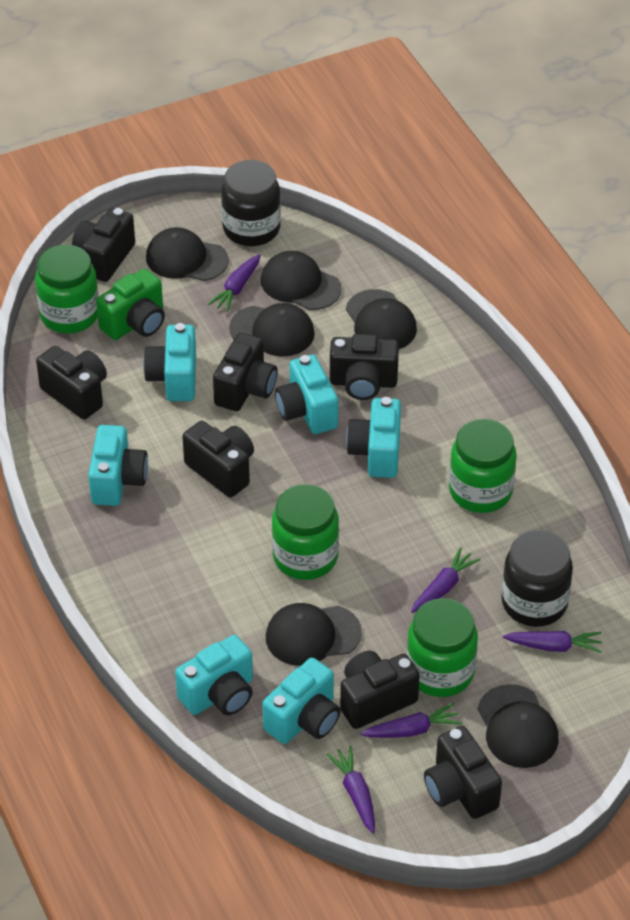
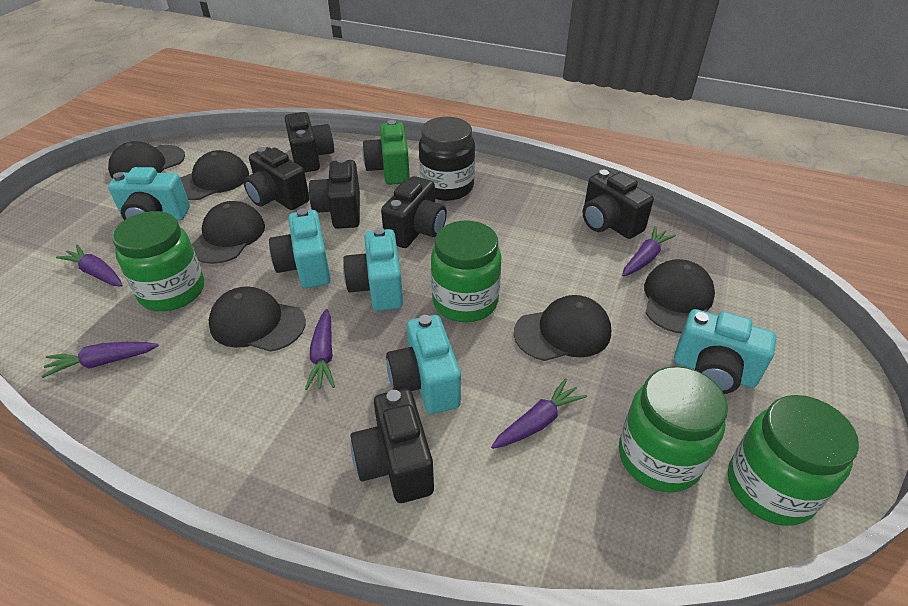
black camera: [36,346,107,419] [72,208,135,282] [182,421,254,497] [213,333,278,411] [330,334,399,400] [340,651,420,729] [424,726,502,819] = 7 -> [244,147,309,210] [285,112,334,172] [309,157,360,229] [350,388,434,503] [381,176,447,248] [583,170,654,239] = 6
black jar: [221,160,281,246] [501,530,573,627] = 2 -> [419,117,475,201] = 1
turquoise camera: [88,425,148,506] [143,323,196,401] [175,635,253,715] [262,658,340,744] [275,355,339,434] [346,397,401,478] = 6 -> [108,167,190,220] [269,208,331,288] [343,227,403,311] [386,315,461,414] [674,309,776,394] = 5

